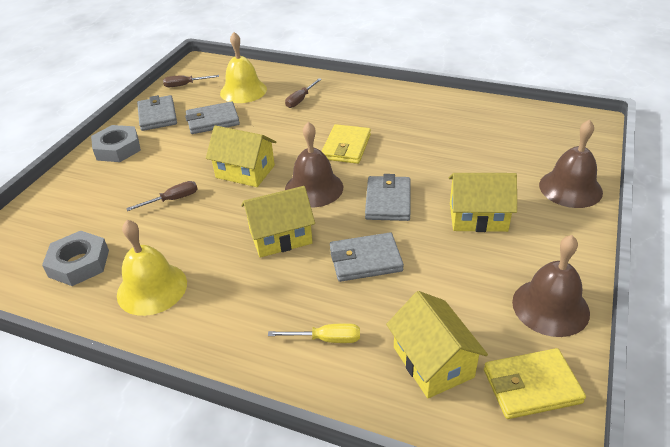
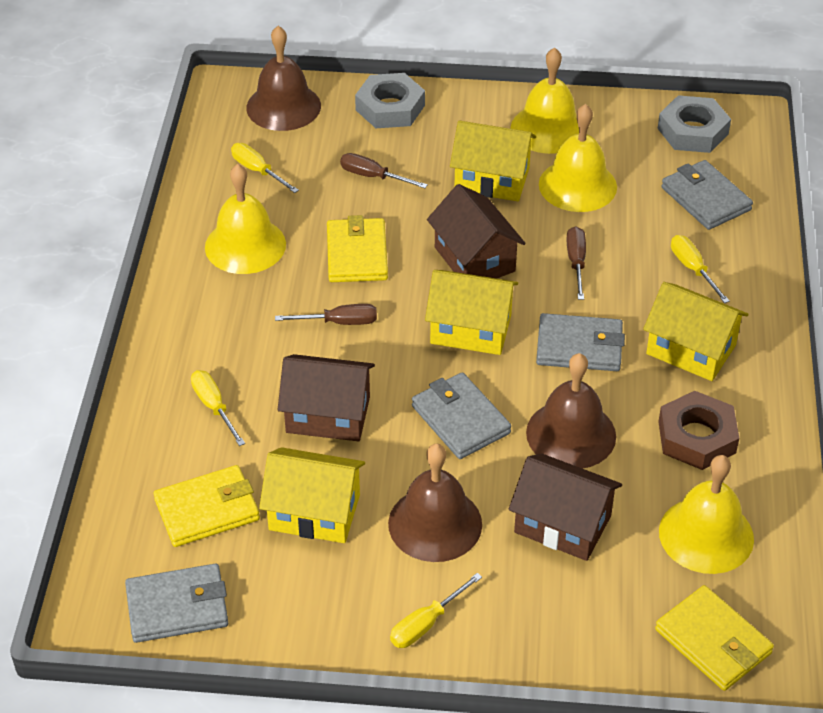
brown house: none = 0 -> [278,354,375,441] [427,184,526,279] [509,453,622,561] = 3
brown nut: none = 0 -> [658,391,739,470] = 1
yellow bell: [117,220,187,316] [220,32,267,103] = 2 -> [205,164,286,274] [511,47,579,154] [539,104,617,212] [659,455,754,574] = 4
yellow screwdriver: [268,323,360,343] = 1 -> [191,370,245,446] [231,143,299,193] [390,573,482,648] [671,235,730,303] = 4
yellow wallet: [321,124,371,164] [484,348,586,419] = 2 -> [154,465,260,547] [327,215,388,282] [655,585,774,691] = 3

